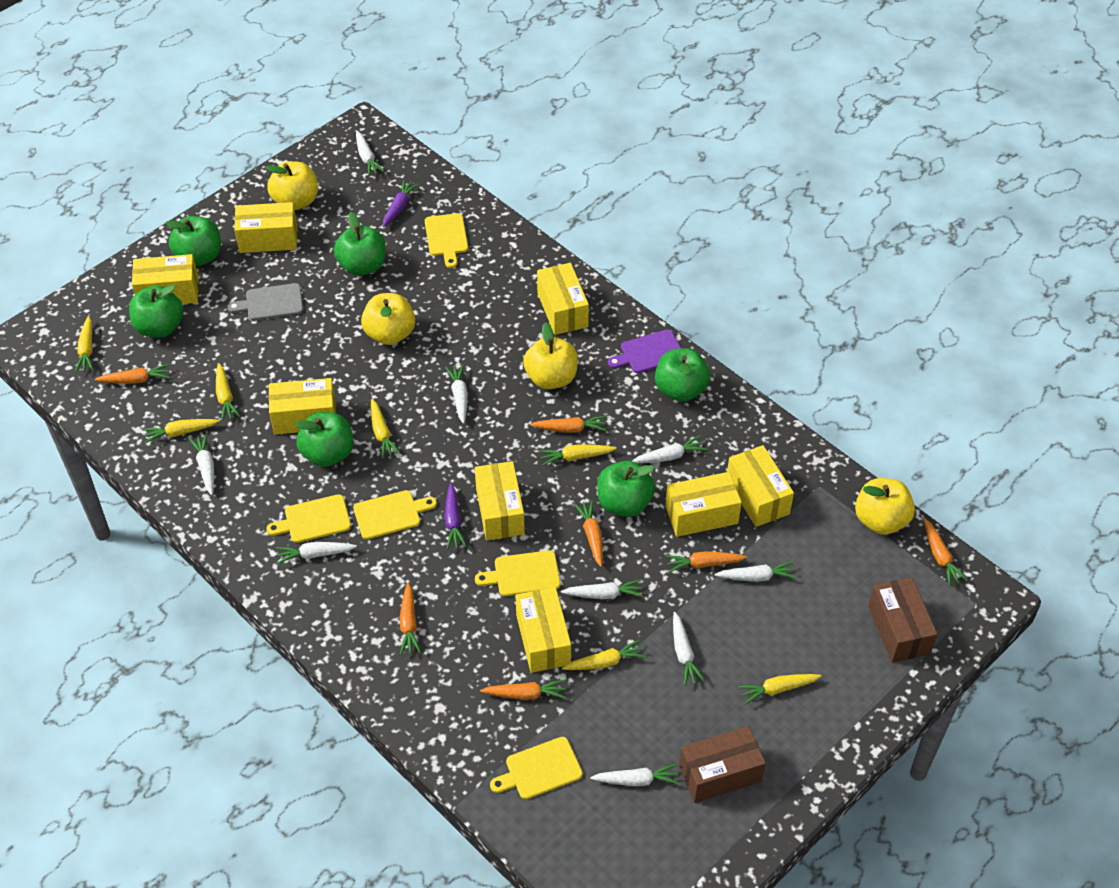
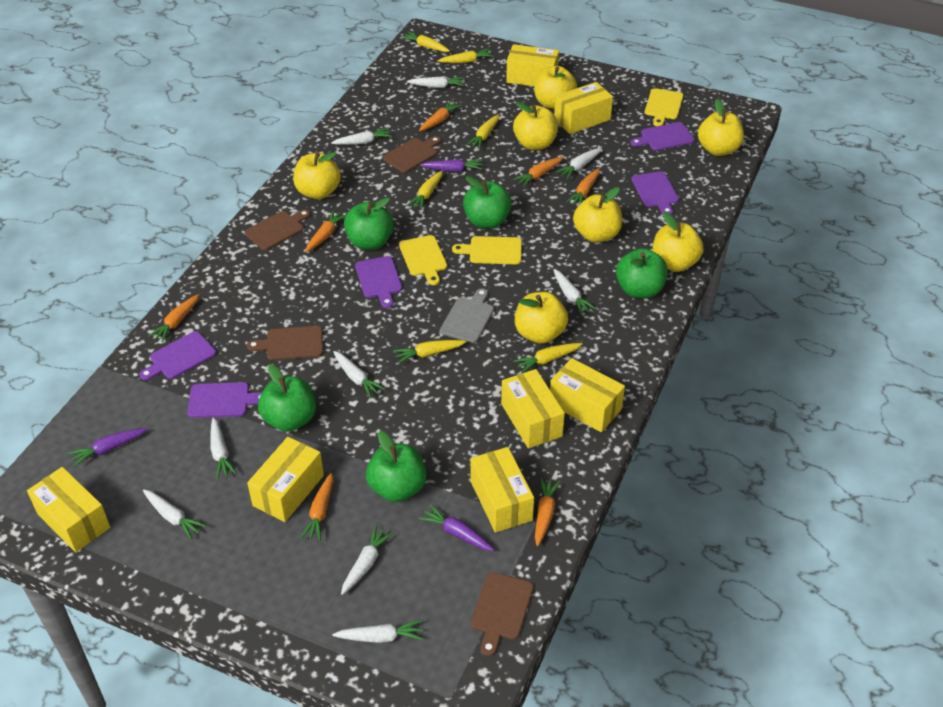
brown box: [679,726,766,803] [868,577,937,663] = 2 -> none = 0
brown cutting board: none = 0 -> [245,210,310,250] [247,326,323,360] [383,136,441,173] [471,572,533,656] = 4
green apple: [129,285,184,337] [165,216,221,266] [294,412,354,467] [334,212,386,276] [597,461,655,517] [655,348,710,402] = 6 -> [258,364,316,432] [344,198,394,250] [366,431,427,502] [463,176,512,229] [616,248,668,298] = 5
purple carrot: [382,180,419,227] [444,483,467,549] = 2 -> [68,428,148,467] [419,504,494,551] [420,159,483,172] = 3
purple cutting board: [608,330,681,373] = 1 -> [139,331,216,380] [187,382,262,418] [355,256,402,308] [631,122,695,150] [631,171,679,215] = 5
yellow apple: [265,161,318,210] [361,293,415,345] [523,322,578,389] [855,478,915,535] = 4 -> [293,152,341,199] [513,102,558,150] [515,292,568,344] [534,66,577,109] [573,187,622,243] [652,212,703,272] [698,99,744,156] = 7
yellow box: [132,254,199,304] [234,202,297,253] [269,378,336,435] [475,461,525,540] [516,587,571,673] [537,263,589,335] [665,472,742,537] [727,445,794,527] = 8 -> [27,467,110,552] [247,437,324,522] [471,447,534,533] [501,369,565,448] [506,44,559,86] [550,358,625,433] [554,82,613,134] = 7
yellow carrot: [75,316,94,373] [142,419,219,444] [216,363,240,421] [371,399,401,459] [539,444,617,466] [562,640,646,670] [738,674,821,705] = 7 -> [393,340,466,363] [401,31,450,52] [407,170,443,210] [438,49,494,63] [466,114,499,149] [514,343,582,373] = 6
yellow cutting board: [267,494,351,543] [353,490,437,539] [425,213,468,268] [475,550,560,596] [490,737,583,799] = 5 -> [399,235,447,285] [452,236,522,264] [645,88,683,126] = 3

